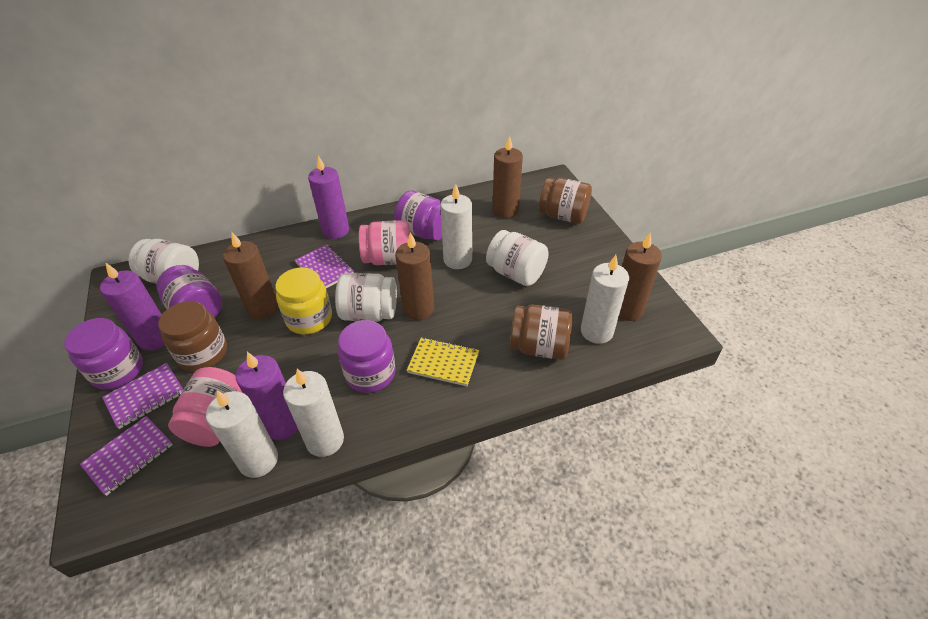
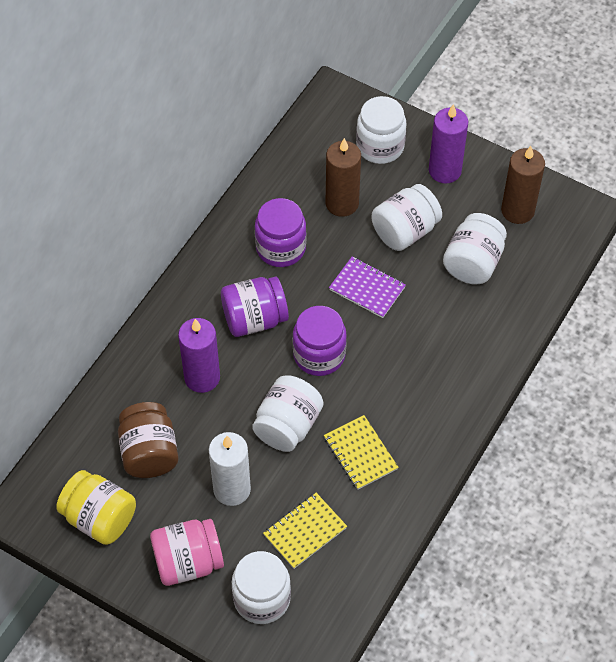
brown candle: [223,232,278,319] [395,232,434,320] [493,135,523,218] [618,233,662,321] = 4 -> [326,138,361,217] [501,146,545,224] = 2
brown jar: [158,301,227,371] [510,304,573,360] [539,178,592,224] = 3 -> [118,402,179,478] = 1
pink jar: [168,367,242,447] [359,220,410,265] = 2 -> [150,519,224,586] = 1
purple candle: [100,262,165,350] [236,352,298,440] [308,155,349,239] = 3 -> [178,318,220,393] [429,104,468,184] = 2
purple jar: [64,318,143,390] [157,265,222,318] [338,320,396,393] [394,190,442,241] = 4 -> [221,276,289,337] [255,198,306,267] [293,306,347,376] = 3
purple notebook: [80,416,173,496] [102,363,183,429] [295,244,354,288] = 3 -> [329,257,406,318] = 1
white candle: [206,390,278,478] [283,369,344,457] [440,183,472,269] [581,255,629,344] = 4 -> [209,432,251,506] = 1
white jar: [129,239,199,284] [335,273,397,322] [486,230,549,286] = 3 -> [232,551,291,624] [252,375,323,452] [356,96,406,164] [372,184,442,251] [443,213,507,285] = 5
yellow notebook: [406,338,479,386] = 1 -> [263,493,347,569] [324,415,398,490] = 2

